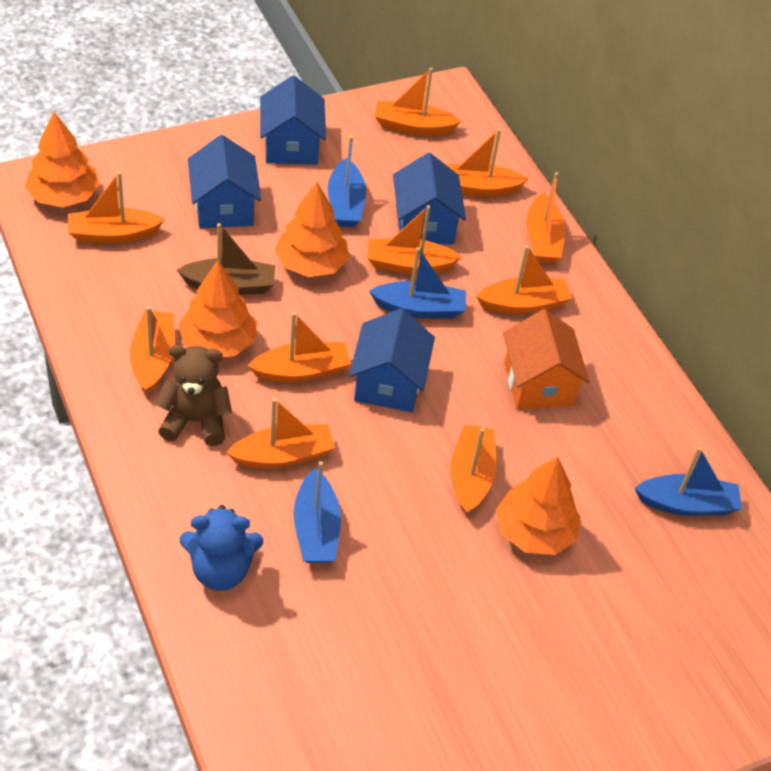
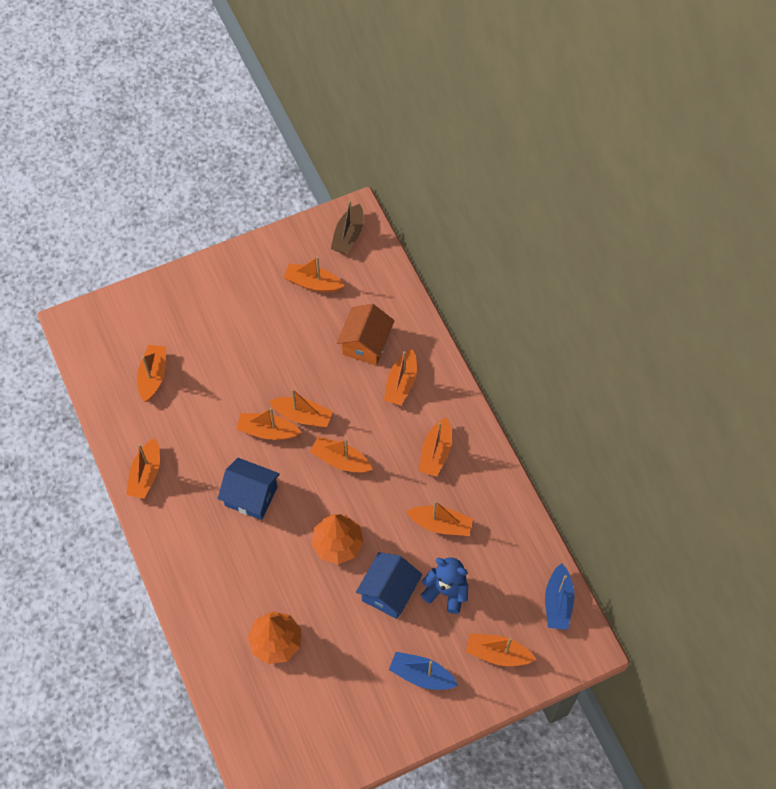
blue boat: [293,461,341,563] [327,136,366,227] [369,247,466,318] [635,447,742,516] = 4 -> [389,652,458,690] [545,563,575,630] = 2
blue house: [188,135,261,228] [260,76,326,165] [349,308,435,412] [393,153,466,244] = 4 -> [218,458,280,520] [356,552,422,619] = 2
brown teddy bear: [155,345,232,446] = 1 -> none = 0
orange tree: [25,112,100,207] [179,260,257,357] [275,182,349,277] [496,456,580,555] = 4 -> [248,611,301,664] [311,514,364,564] = 2

